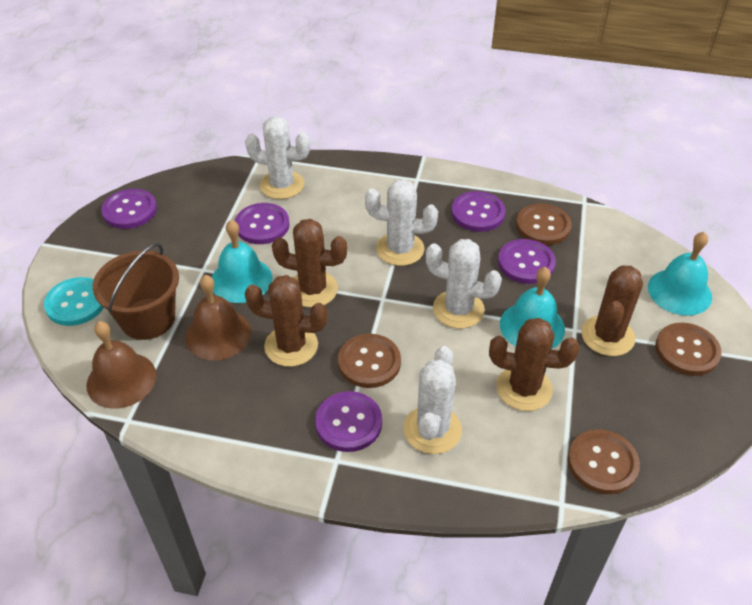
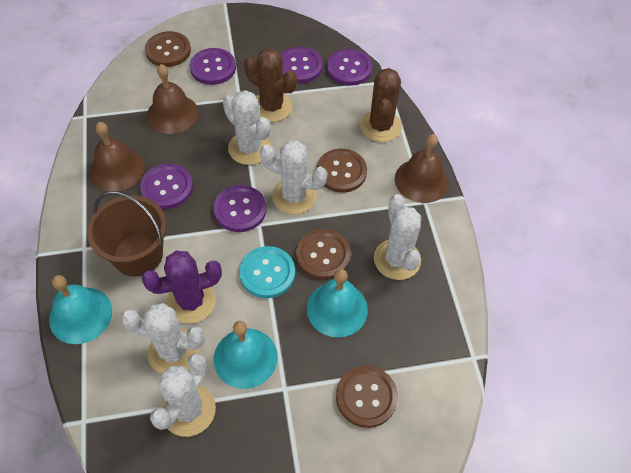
brown bell: [87,321,157,409] [185,275,251,360] = 2 -> [90,122,145,192] [147,64,199,134] [395,134,449,203] = 3
brown cactus: [245,275,328,367] [272,219,347,308] [489,318,579,411] [581,265,643,356] = 4 -> [244,48,297,122] [360,68,402,142] = 2
purple cactus: none = 0 -> [142,251,222,324] = 1
white cactus: [245,116,310,199] [365,179,438,266] [404,346,462,454] [425,239,502,329] = 4 -> [121,303,205,374] [150,353,216,437] [223,90,271,165] [260,140,327,214] [374,194,421,280] = 5

